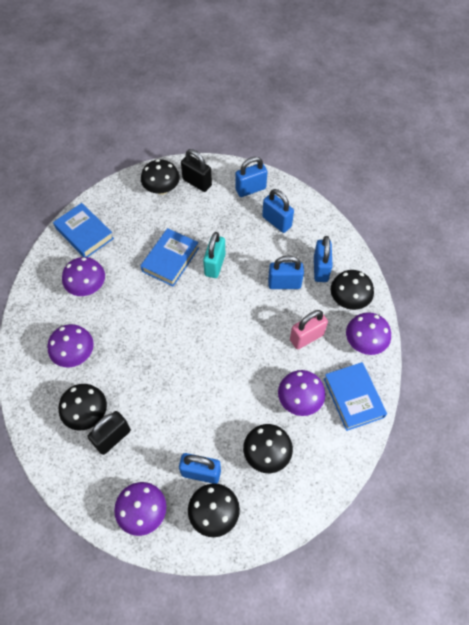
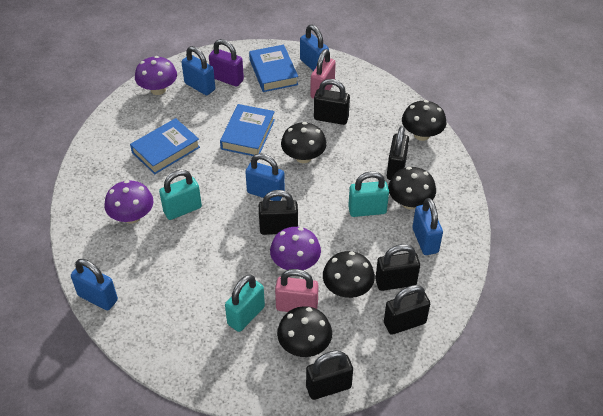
black padlock: [88,411,131,455] [181,149,212,192] = 2 -> [259,190,298,235] [306,350,353,400] [314,79,350,125] [375,244,420,291] [384,285,430,335] [387,126,409,180] = 6
pink padlock: [290,310,328,350] = 1 -> [275,269,319,312] [310,49,336,99] = 2
purple mushroom: [47,324,94,367] [62,257,105,296] [114,482,166,536] [278,370,325,416] [346,312,391,355] = 5 -> [105,180,153,224] [135,56,177,95] [270,227,321,270] = 3
purple padlock: none = 0 -> [209,39,244,87] = 1
turquoise padlock: [203,232,225,278] = 1 -> [159,170,202,220] [225,274,265,332] [348,171,389,217] = 3

